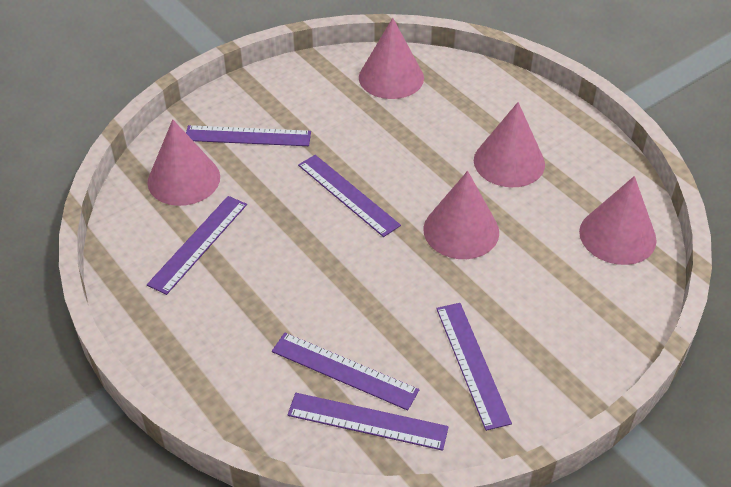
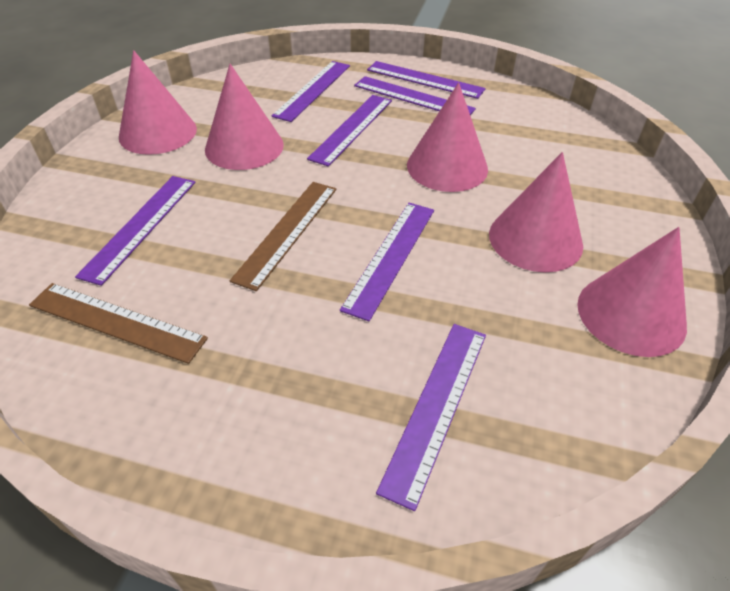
brown ruler: none = 0 -> [29,283,208,364] [230,182,336,291] = 2
purple ruler: [147,196,247,295] [186,125,311,146] [272,333,419,410] [287,393,449,451] [298,155,401,237] [436,303,512,431] = 6 -> [75,176,195,286] [272,61,350,122] [307,95,392,167] [340,203,434,321] [354,76,476,115] [367,61,486,99] [376,324,486,511] = 7

